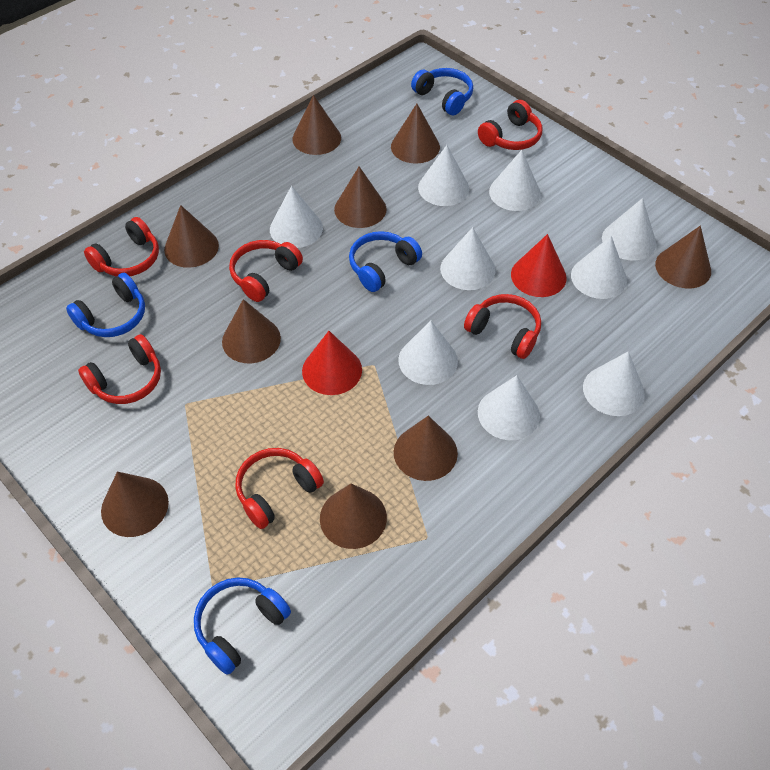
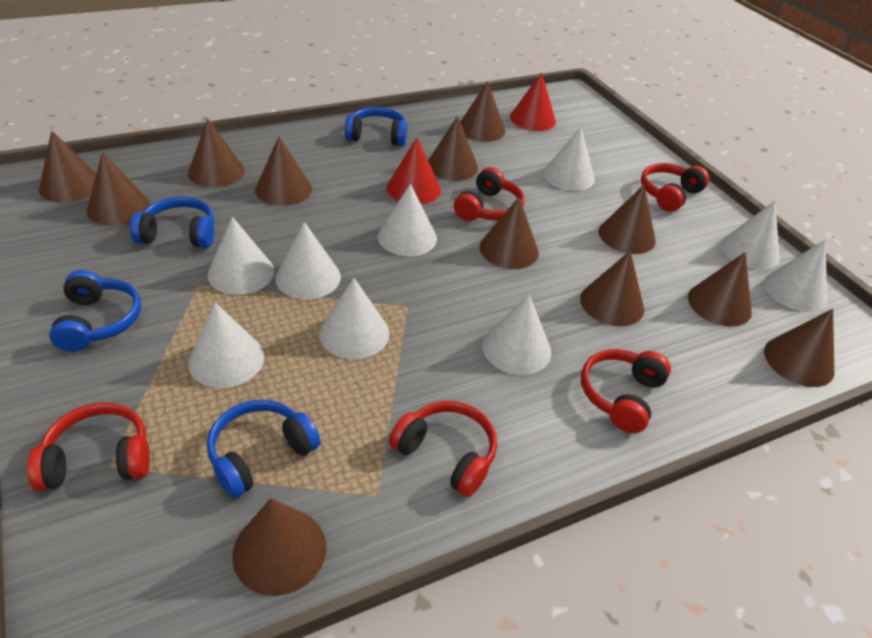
brown cone: [101,472,169,537] [164,205,219,268] [222,299,281,363] [293,95,341,155] [320,483,387,549] [334,167,387,228] [391,104,440,164] [394,416,458,481] [655,226,711,288] = 9 -> [39,130,96,203] [87,152,150,226] [188,119,245,188] [232,498,327,596] [255,137,312,206] [428,116,478,181] [460,81,505,142] [479,197,539,269] [580,251,644,326] [599,185,656,254] [688,252,752,327] [764,309,834,387] = 12
red headphones: [78,334,161,404] [84,217,159,277] [229,240,303,302] [235,448,324,529] [464,294,541,359] [478,100,542,150] = 6 -> [27,403,150,491] [389,401,497,497] [454,167,524,221] [581,349,671,433] [641,163,709,212] = 5

